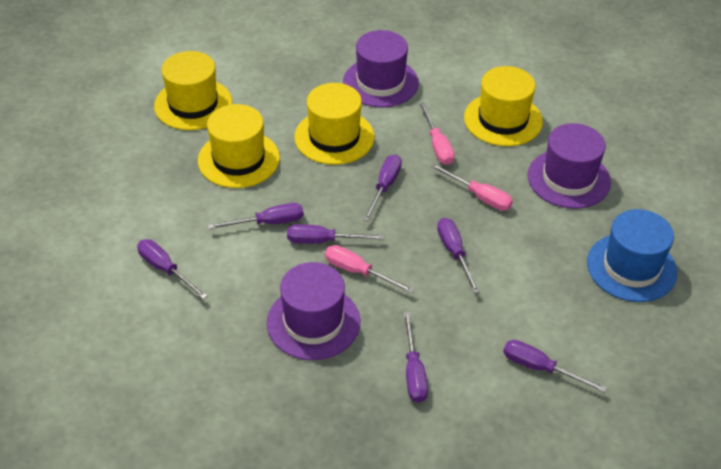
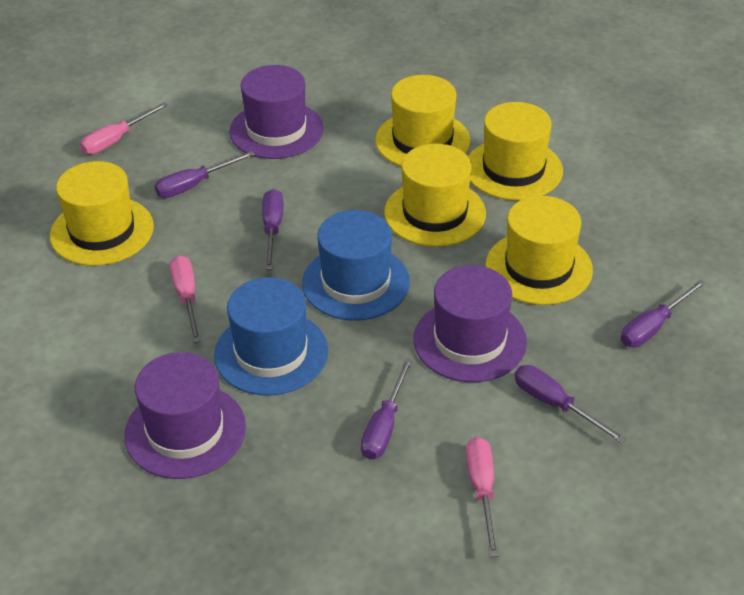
blue hat: [587,209,677,302] = 1 -> [214,277,328,396] [302,210,410,321] = 2
purple screwdriver: [137,239,208,299] [208,203,304,229] [287,224,384,244] [363,155,402,221] [403,312,428,403] [437,218,480,294] [503,340,607,393] = 7 -> [155,151,255,198] [262,189,283,270] [361,358,413,460] [514,365,626,444] [621,280,706,347] = 5
yellow hat: [154,51,232,130] [198,104,280,188] [294,83,374,165] [464,66,543,146] = 4 -> [50,161,154,266] [375,75,470,167] [384,144,486,247] [468,102,563,201] [486,196,593,305] = 5

